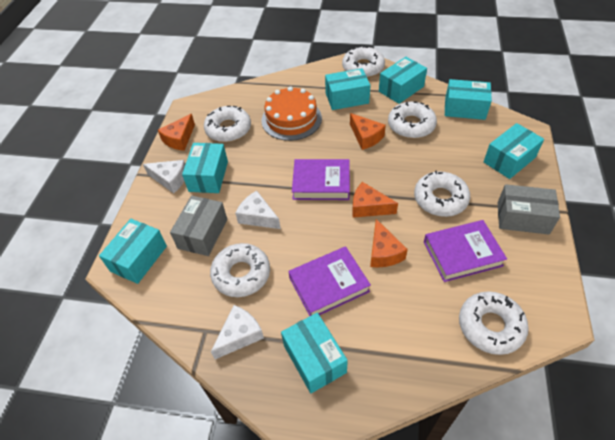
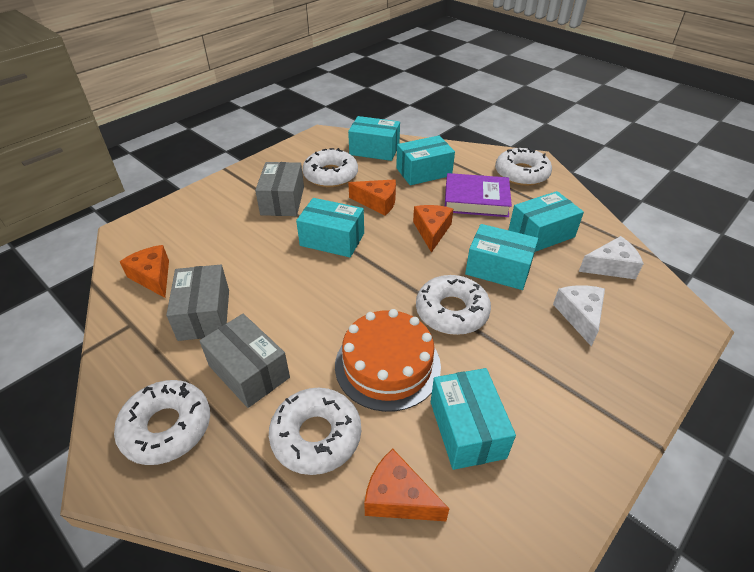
grey box: [170,196,227,256] [498,184,560,235] = 2 -> [166,265,229,341] [200,314,290,408] [255,162,304,216] = 3
purple book: [288,246,371,316] [292,159,350,200] [424,220,507,282] = 3 -> [445,173,512,217] = 1
turquoise box: [99,219,167,284] [182,143,228,193] [281,313,348,393] [325,68,370,110] [379,57,427,104] [445,79,492,120] [484,123,544,179] = 7 -> [296,198,364,257] [348,116,400,161] [396,136,455,185] [431,368,516,470] [465,224,538,290] [509,191,584,252] = 6
white cheese: [143,160,185,193] [211,305,264,359] [235,191,281,229] = 3 -> [553,285,605,346] [579,236,644,279] = 2
white donut: [204,106,251,142] [210,243,270,297] [342,45,385,78] [388,101,437,139] [414,171,470,217] [459,291,529,355] = 6 -> [114,380,210,465] [269,388,361,475] [303,148,358,187] [416,275,491,335] [495,147,552,186] = 5

